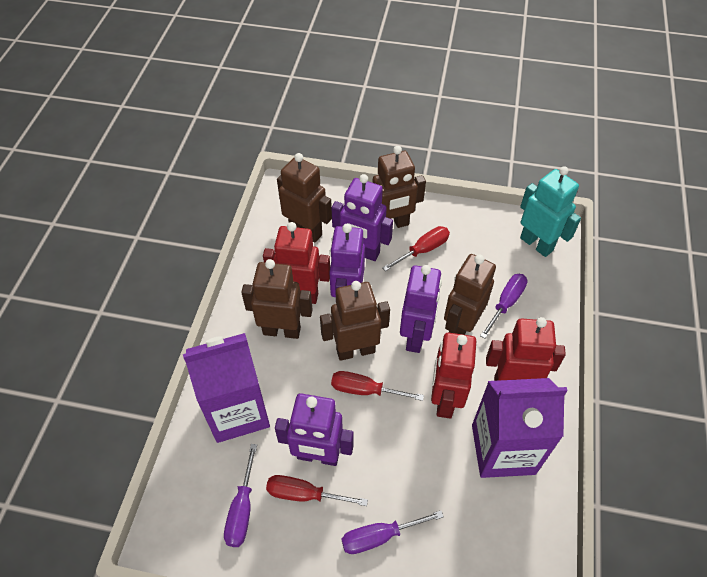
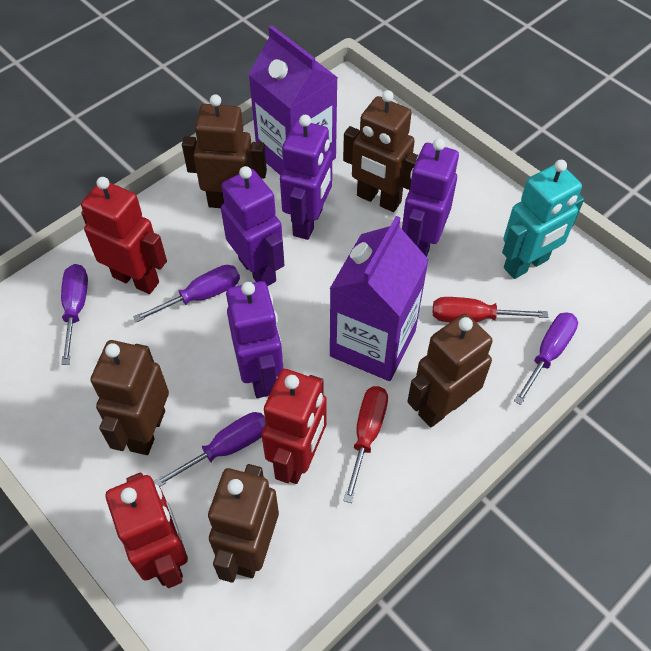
purple screwdriver: [224,444,257,547] [342,511,444,554] [480,274,527,339] = 3 -> [61,264,88,365] [133,265,240,323] [154,412,266,487] [514,312,578,405] = 4
red screwdriver: [266,475,368,506] [331,371,424,401] [382,226,450,271] = 3 -> [343,386,388,503] [433,297,548,322] = 2

